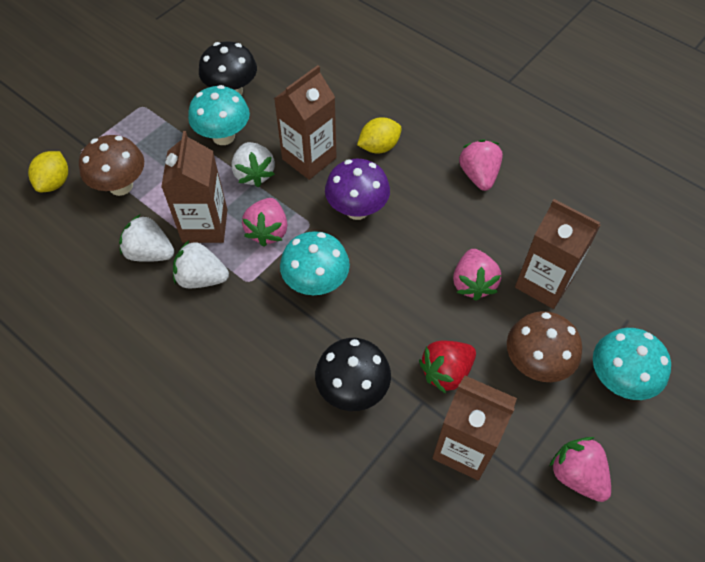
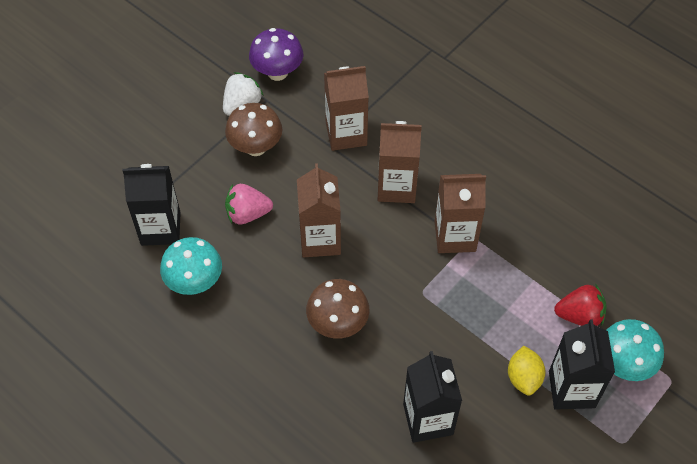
black carton: none = 0 -> [122,164,181,246] [403,351,462,443] [549,320,615,410] = 3
black mushroom: [199,41,257,95] [315,338,391,411] = 2 -> none = 0
pink strawberry: [242,198,287,247] [453,249,501,301] [459,139,503,191] [549,437,611,502] = 4 -> [225,184,273,224] = 1
turquoise mushroom: [188,85,250,145] [280,231,350,295] [593,328,671,400] = 3 -> [160,237,222,295] [606,319,664,381] = 2
white strawberry: [119,214,174,262] [173,241,229,288] [231,142,275,187] = 3 -> [223,72,264,116] = 1
yellow lemon: [28,151,68,192] [357,117,402,154] = 2 -> [508,346,545,395] = 1

